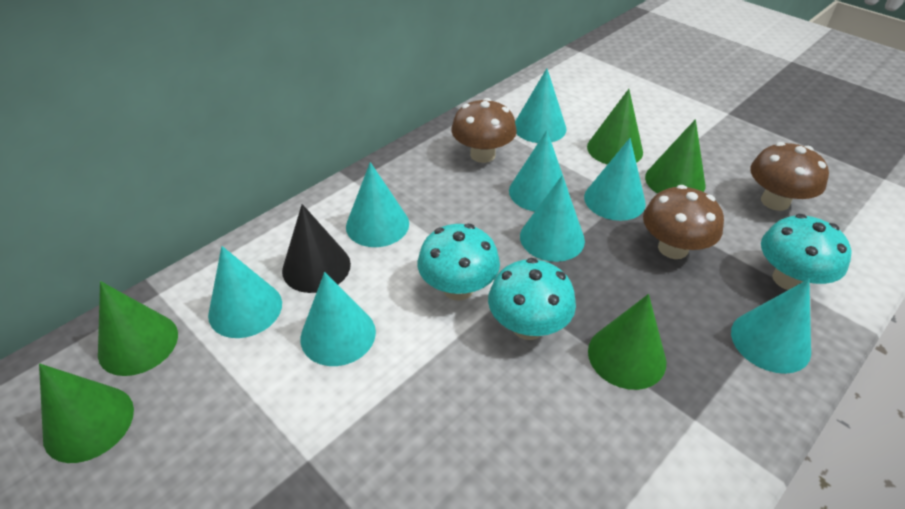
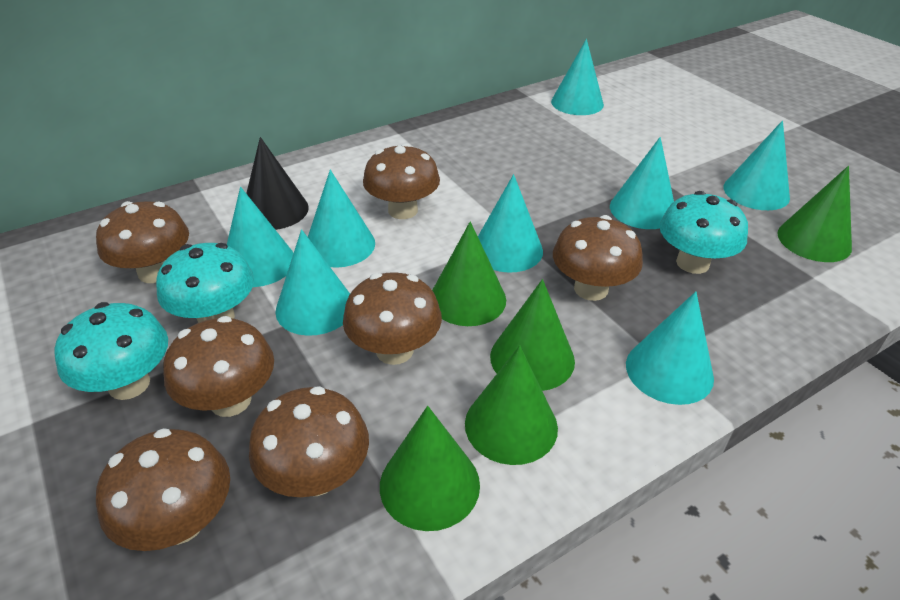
brown mushroom: [451,98,517,163] [643,185,724,259] [750,142,829,211] = 3 -> [96,201,189,283] [96,428,230,551] [163,316,274,417] [249,386,369,497] [343,272,442,365] [363,143,440,219] [553,215,643,301] = 7

